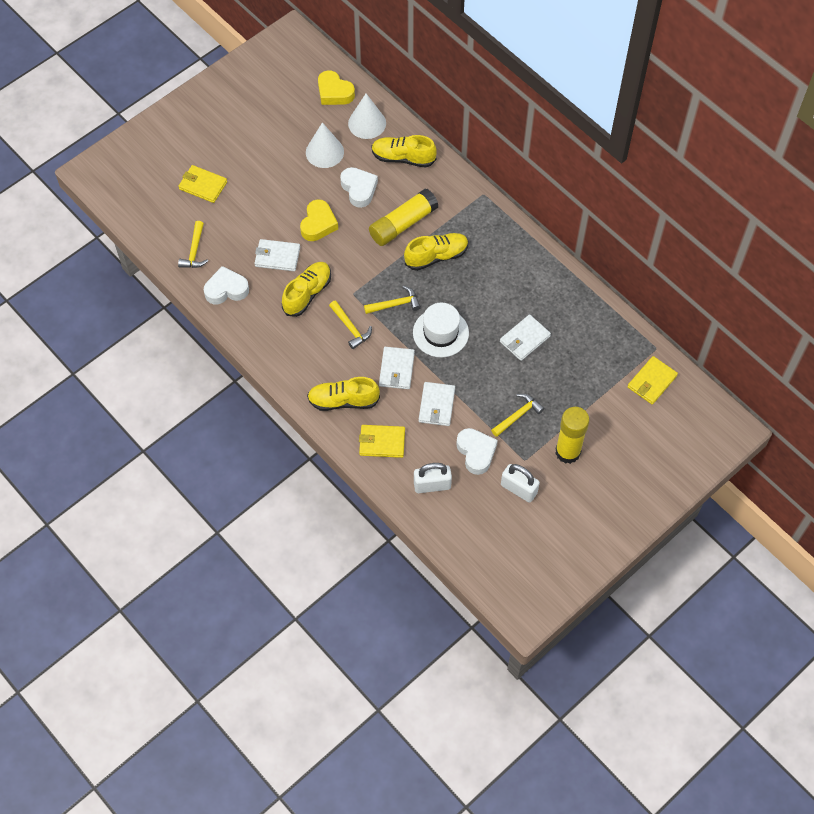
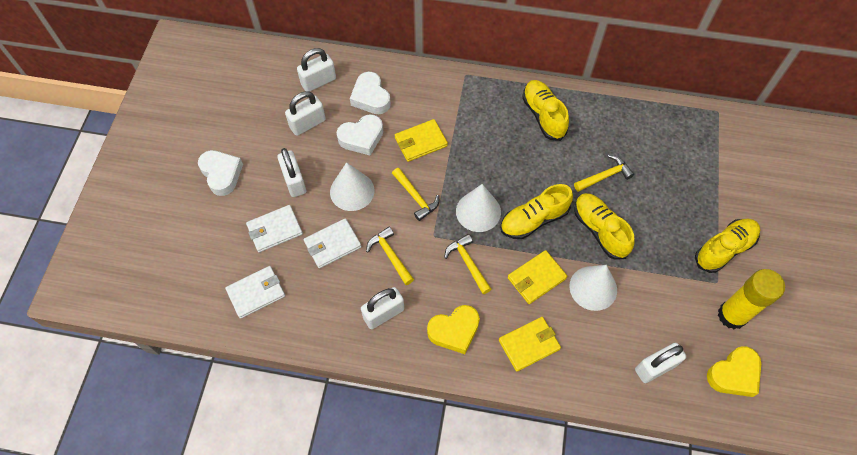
white cone: [306,122,344,168] [348,94,386,139] = 2 -> [330,162,375,211] [456,184,501,232] [569,265,617,311] = 3
white hat: [413,303,469,357] = 1 -> none = 0
white padlock: [414,463,452,493] [501,464,540,503] = 2 -> [277,148,306,197] [285,91,326,136] [297,48,336,92] [361,287,404,329] [635,343,686,383] = 5
white wallet: [255,239,300,271] [379,347,415,389] [419,382,455,426] [500,314,551,361] = 4 -> [225,266,285,319] [246,205,303,252] [304,218,361,269] = 3
yellow glue stick: [369,188,438,246] [555,407,590,464] = 2 -> [718,269,785,329] = 1

